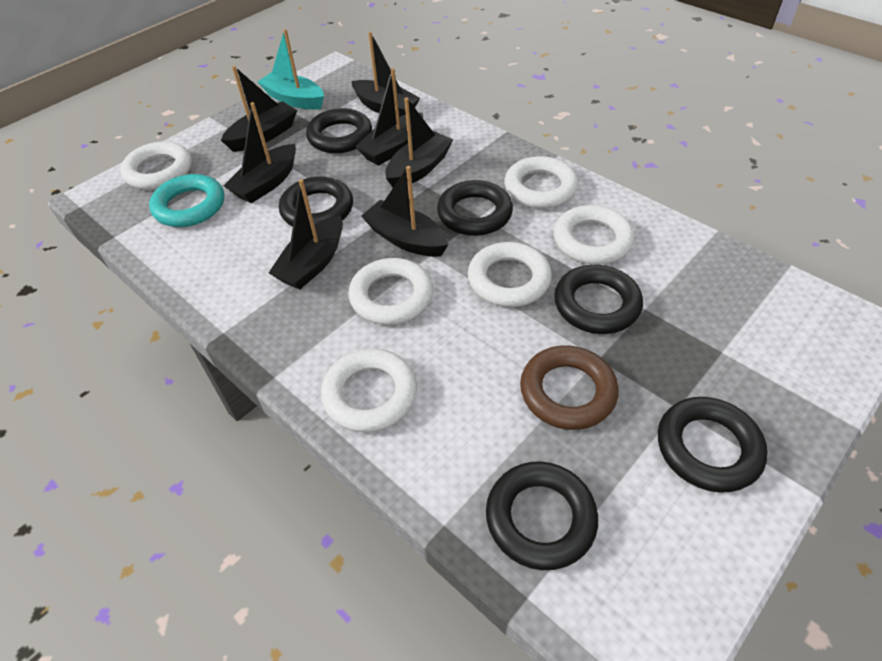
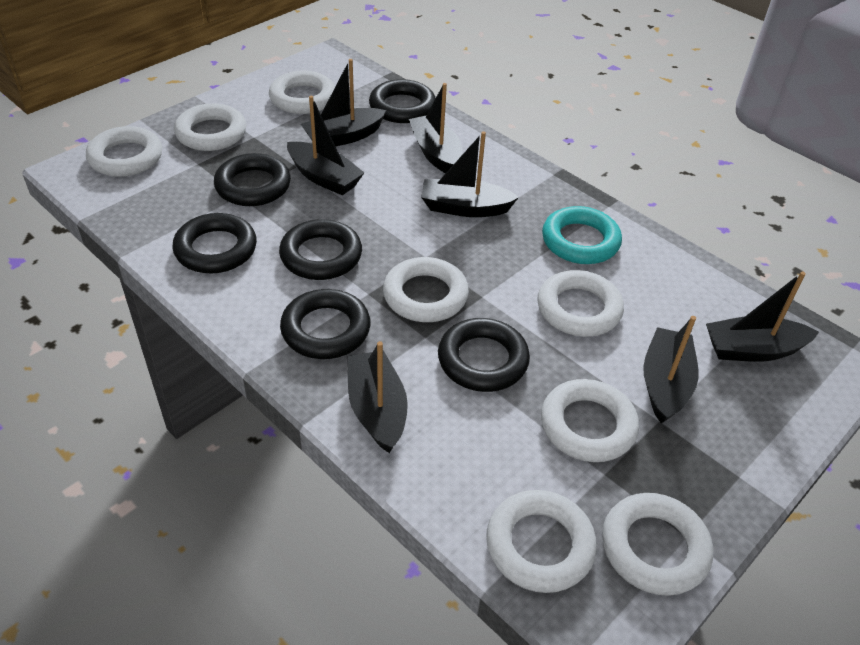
brown ring: [520,346,619,430] = 1 -> none = 0
turquoise boat: [257,29,324,110] = 1 -> none = 0
white ring: [120,141,192,190] [321,349,417,432] [349,258,433,325] [468,242,552,307] [504,156,578,209] [553,205,634,265] = 6 -> [86,126,162,177] [174,103,246,151] [269,71,335,114] [383,257,469,322] [486,490,597,593] [537,270,624,337] [541,379,639,462] [602,493,713,596] = 8

